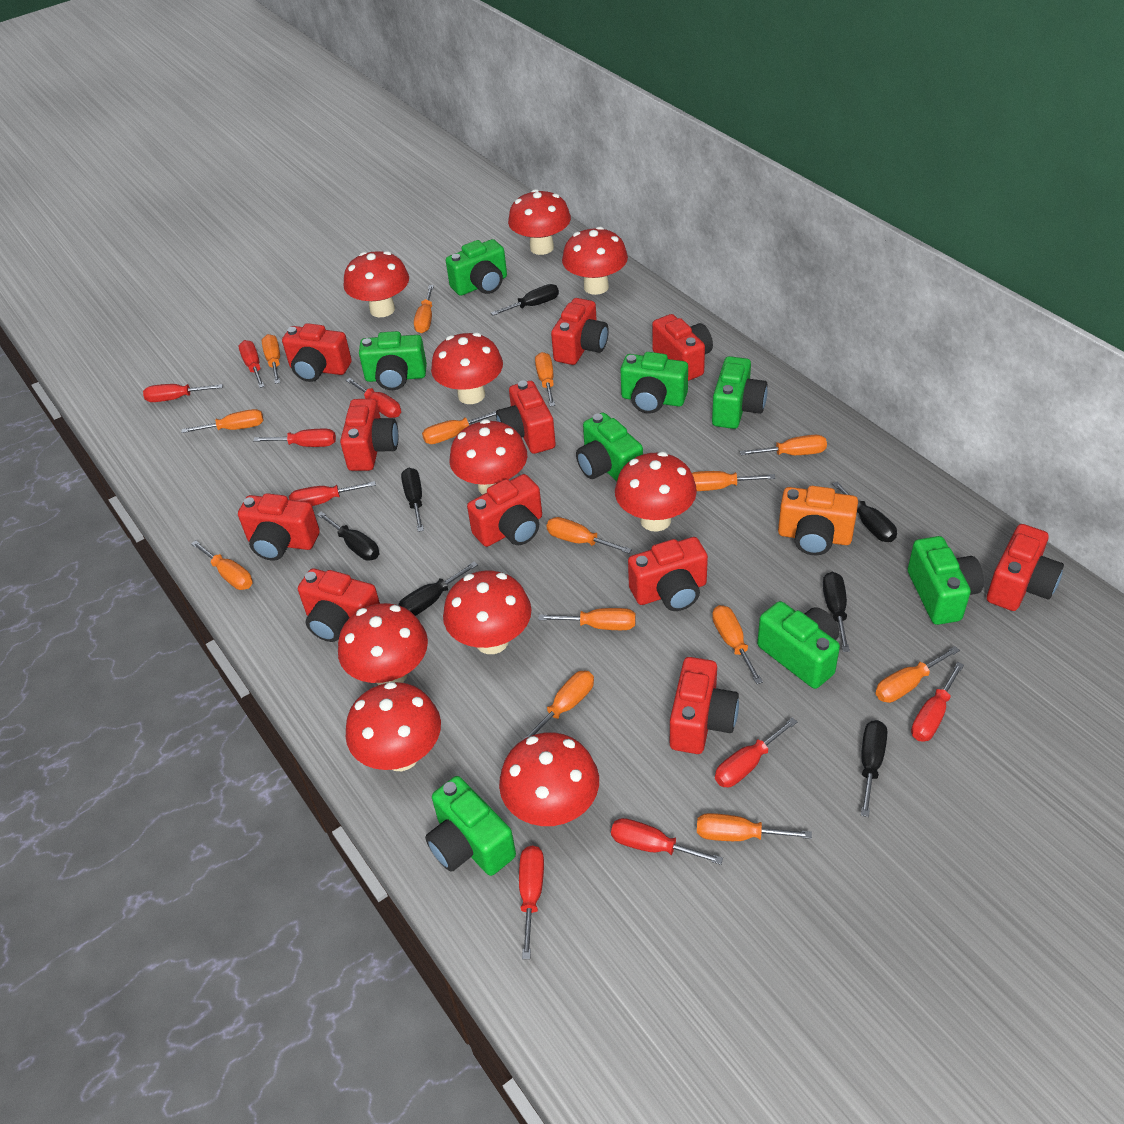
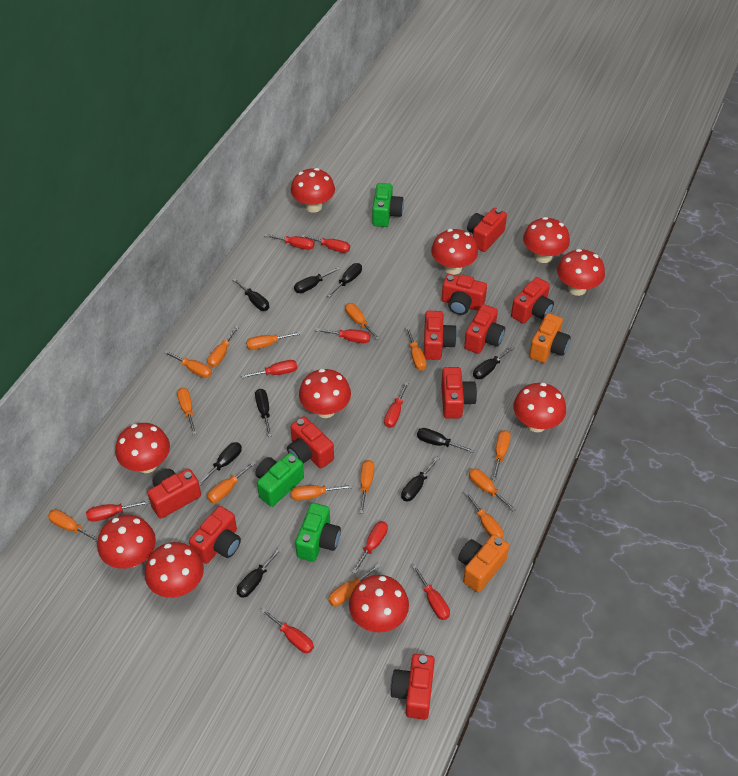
black screwdriver: [317,511,379,561] [399,561,478,616] [401,468,424,532] [491,284,559,316] [823,572,850,652] [832,482,897,542] [861,720,887,817] = 7 -> [199,442,242,486] [233,278,269,311] [237,547,282,598] [255,389,272,437] [294,267,340,293] [327,263,362,298] [401,457,440,501] [417,428,474,453] [473,346,515,379] = 9
green camera: [359,331,427,390] [425,776,516,876] [446,239,507,296] [576,413,643,481] [620,352,688,414] [712,356,768,429] [757,601,840,689] [908,536,984,625] = 8 -> [255,453,304,507] [295,503,341,562] [372,183,404,227] = 3
orange camera: [778,486,858,555] = 1 -> [458,534,509,592] [529,313,571,363] = 2
red camera: [238,493,320,561] [282,323,352,382] [298,569,380,642] [340,399,398,471] [467,474,542,547] [496,381,556,454] [551,298,609,365] [628,537,708,611] [652,314,713,381] [670,657,739,754] [987,524,1064,611] = 11 -> [147,469,201,519] [189,506,241,564] [287,416,334,468] [390,654,435,720] [424,311,457,360] [441,367,477,419] [442,274,487,315] [464,304,505,354] [467,208,507,252] [511,277,554,324] = 10

